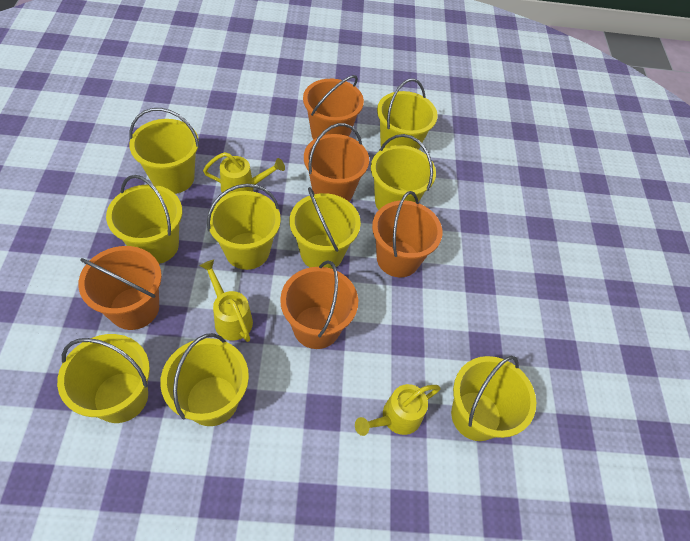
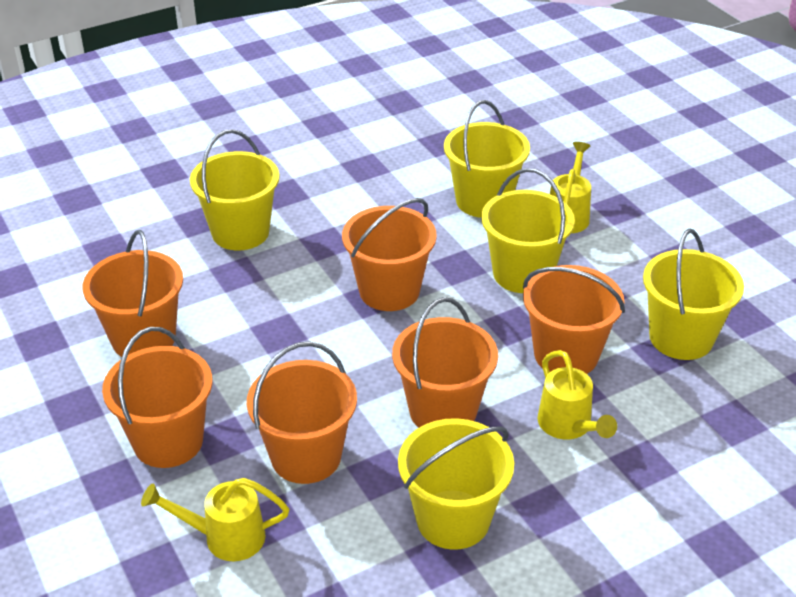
orange bucket: [78,246,162,330] [280,260,358,349] [303,75,364,140] [304,123,369,202] [372,191,442,277] = 5 -> [83,230,183,357] [102,327,213,468] [247,341,357,484] [342,198,437,311] [392,297,498,428] [523,265,625,374] = 6
yellow bucket: [57,334,150,423] [106,175,182,264] [129,108,200,194] [160,333,249,426] [207,184,281,270] [289,187,361,269] [371,134,436,210] [377,78,438,150] [451,356,536,441] = 9 -> [190,129,280,250] [398,418,514,550] [444,100,530,218] [481,168,575,293] [643,229,744,360] = 5

